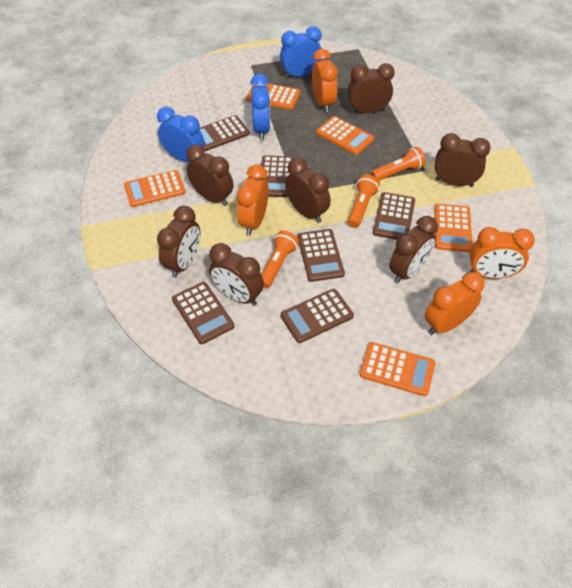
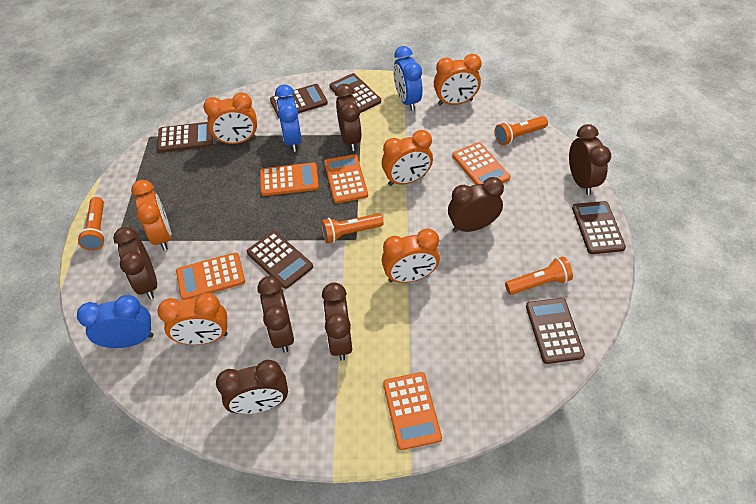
orange clock: [237,165,269,235] [312,49,338,113] [425,272,485,335] [469,227,535,279] = 4 -> [131,180,171,250] [157,293,228,345] [203,92,257,145] [382,130,433,186] [382,229,440,283] [434,54,482,105] = 6
orange flashlight: [261,230,299,288] [348,175,380,228] [371,147,426,181] = 3 -> [78,197,105,251] [321,213,383,243] [495,116,548,145] [505,256,573,295] = 4

